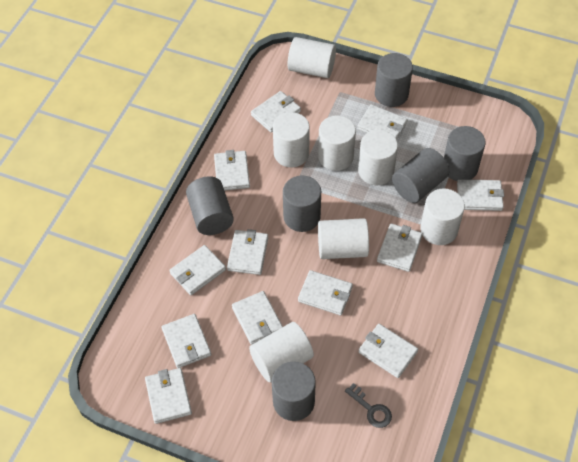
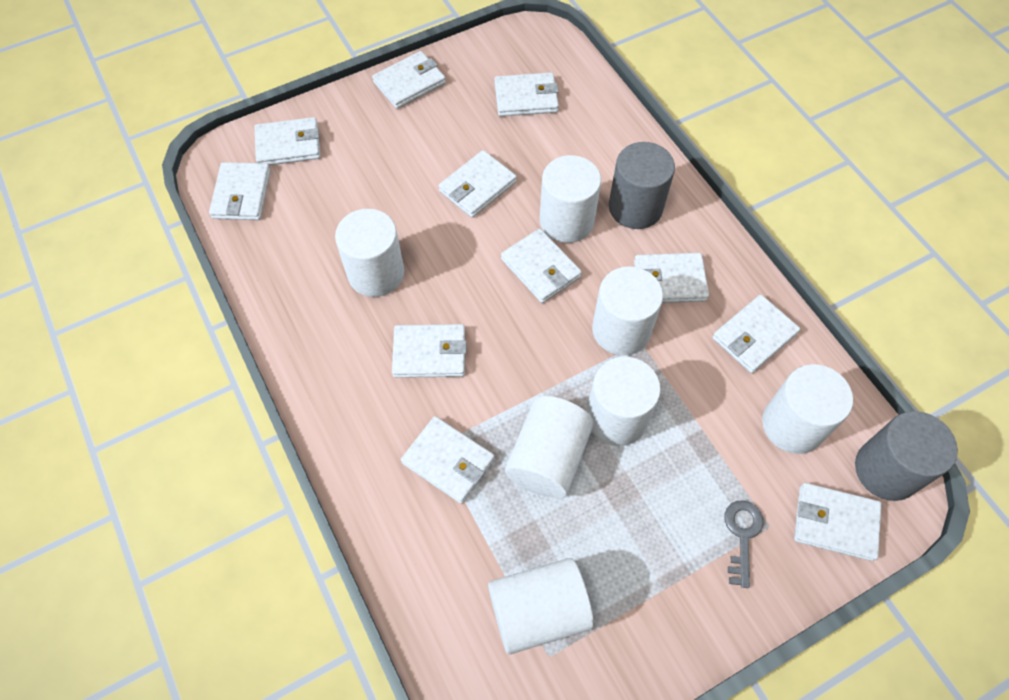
grey cylinder: [186,176,234,235] [272,361,316,421] [283,175,321,232] [375,53,413,107] [392,148,449,203] [444,126,486,181] = 6 -> [609,142,675,229] [855,411,958,501] = 2
white wallet: [145,368,192,424] [162,314,211,368] [169,245,226,295] [214,150,250,191] [227,229,268,275] [232,291,283,345] [251,91,301,133] [298,270,353,316] [357,104,407,140] [358,324,418,378] [377,223,423,272] [457,179,504,211] = 12 -> [209,162,271,220] [255,117,320,165] [372,51,446,109] [392,324,467,378] [401,416,495,504] [439,150,517,218] [495,72,559,116] [501,228,582,303] [634,253,709,303] [712,295,800,373] [794,483,882,561] = 11

